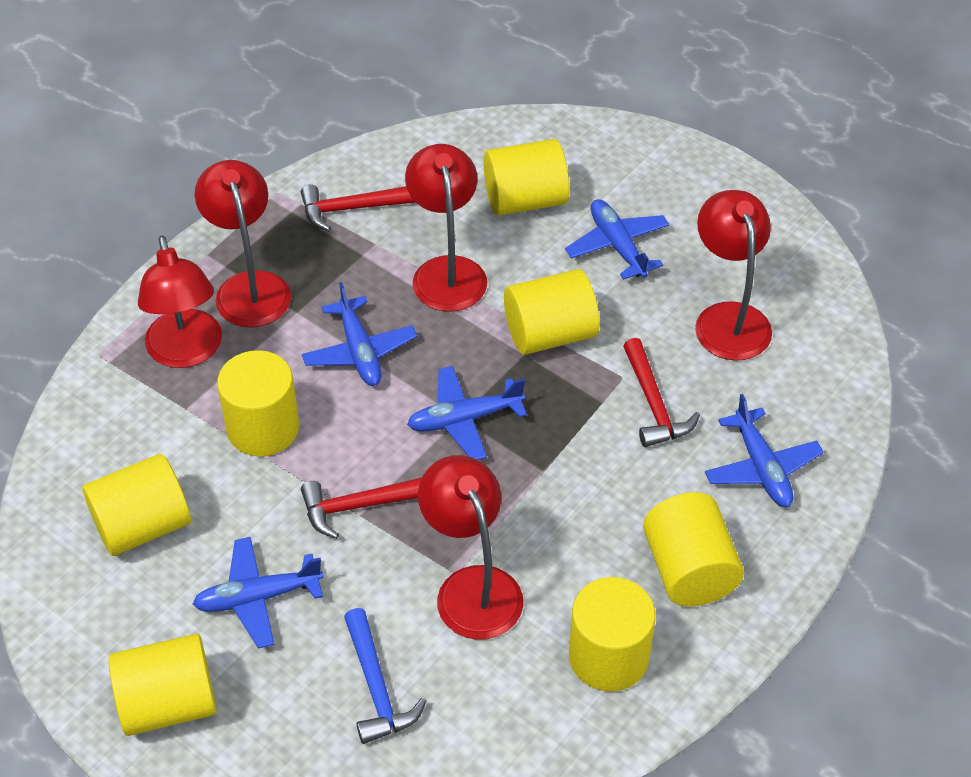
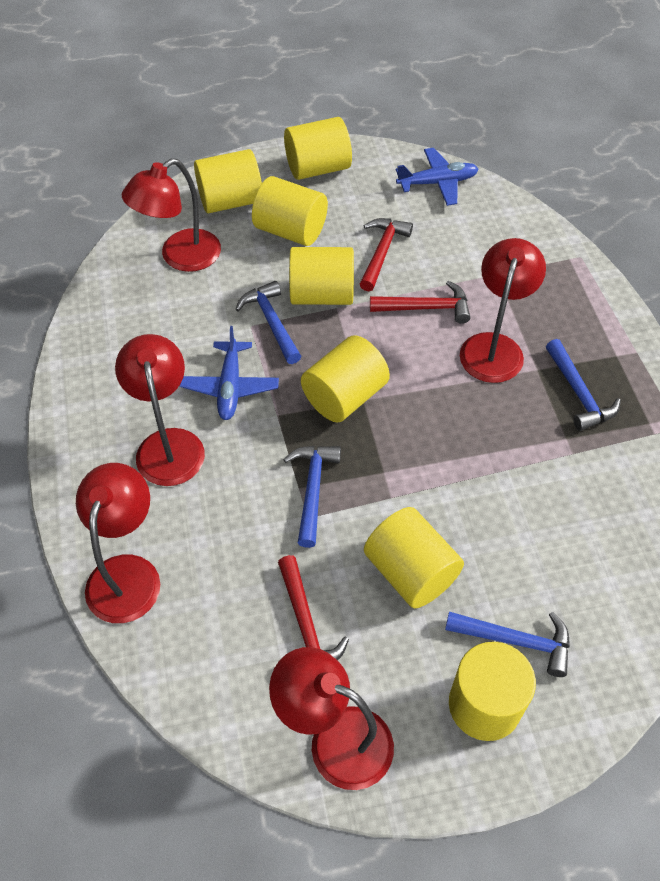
blue hammer: [344,608,426,744] = 1 -> [235,281,301,364] [284,446,341,548] [445,612,570,677] [546,339,621,431] = 4
blue plane: [193,537,324,648] [302,282,417,386] [407,366,527,460] [565,199,670,280] [705,394,823,507] = 5 -> [180,326,279,420] [396,148,478,206] = 2

